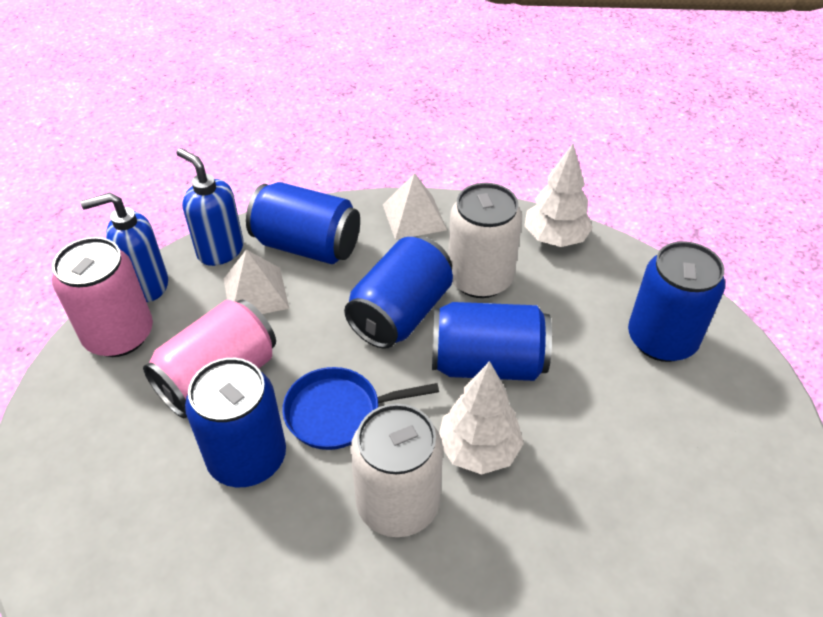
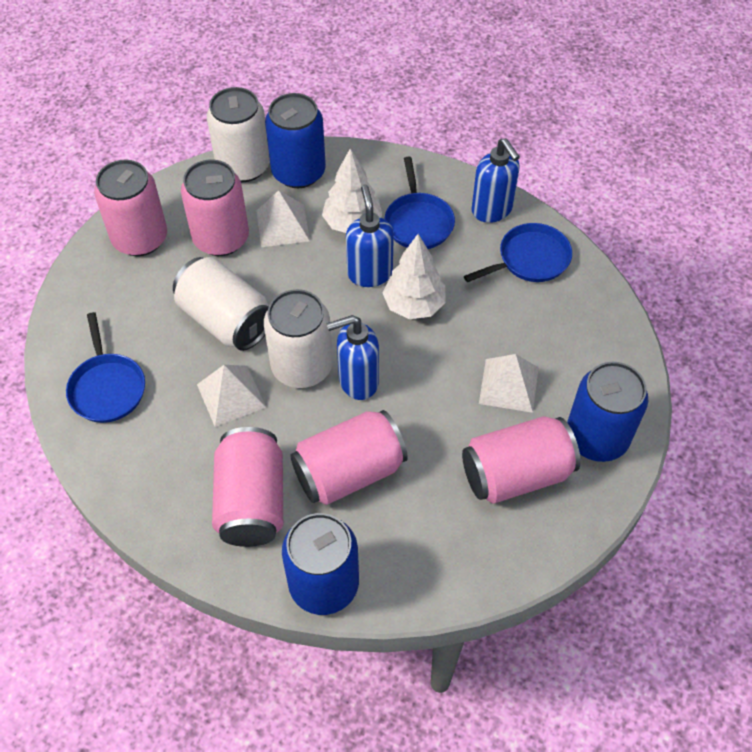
blue can: [185,358,286,487] [246,182,360,264] [344,236,453,349] [432,302,552,381] [628,241,725,362] = 5 -> [265,93,326,188] [282,513,359,615] [567,362,648,462] = 3
blue pan: [282,367,439,450] = 1 -> [66,312,145,423] [384,157,455,249] [464,223,572,282] = 3
blue soap dispenser: [81,193,168,302] [177,148,244,266] = 2 -> [327,315,379,400] [346,184,394,287] [471,138,520,223] = 3
pink can: [52,237,153,357] [143,300,276,418] = 2 -> [94,160,167,256] [181,160,249,256] [212,427,283,547] [291,410,408,505] [462,416,580,504] = 5
white can: [350,403,443,537] [448,183,522,298] = 2 -> [173,257,269,351] [207,87,270,182] [264,289,333,388] = 3
white pyramid: [224,250,289,314] [383,173,447,240] = 2 -> [197,365,266,427] [257,190,310,247] [479,354,539,413] = 3

